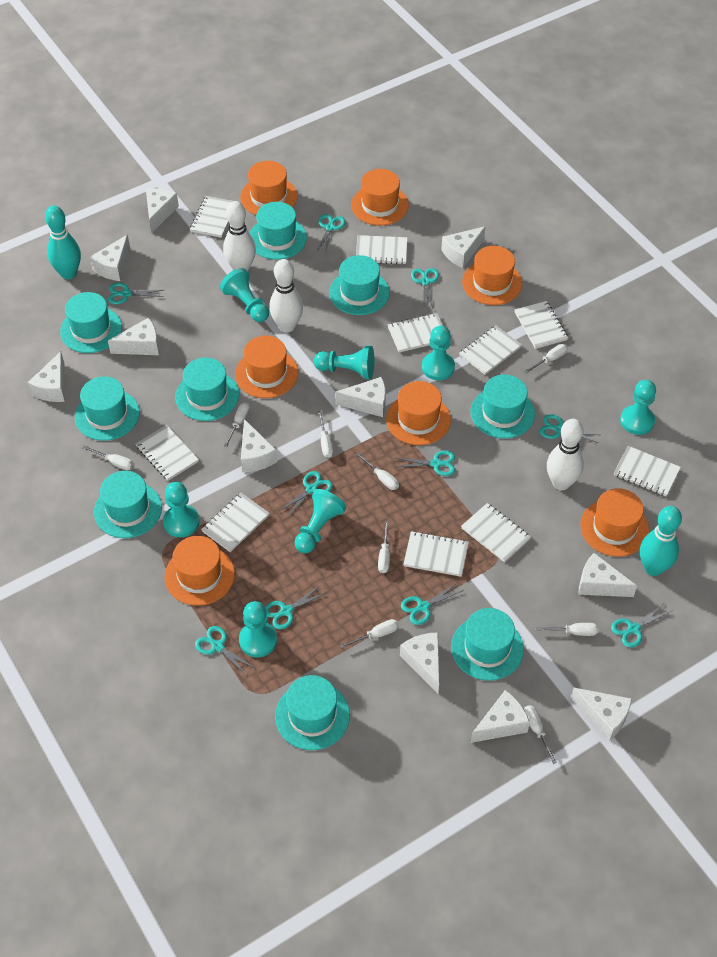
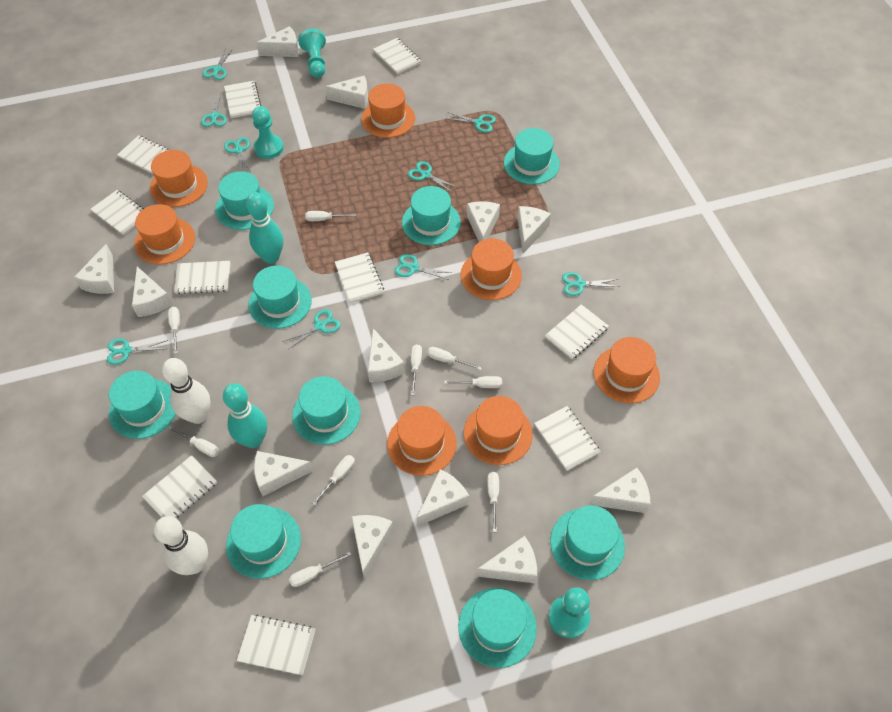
turquoise pawn: [163,482,200,537] [220,268,269,322] [239,601,277,657] [294,489,346,553] [314,346,374,379] [422,326,455,380] [620,380,656,435] = 7 -> [252,106,284,159] [298,29,326,78] [548,587,590,638] = 3
turquoise scissors: [108,283,164,304] [195,626,254,676] [265,585,326,630] [279,471,333,518] [316,214,345,252] [396,450,455,476] [401,582,464,625] [411,268,439,309] [540,414,599,443] [611,603,673,648] = 10 -> [107,339,168,365] [201,94,227,127] [203,49,233,80] [224,137,251,172] [282,309,341,349] [395,254,452,280] [408,161,458,192] [445,112,496,133] [562,272,620,296] = 9
white bowling pin: [223,201,256,272] [269,259,303,333] [547,419,584,490] = 3 -> [154,516,208,575] [162,358,211,424] = 2
white cheese: [27,351,65,402] [90,235,130,281] [108,318,159,355] [146,188,179,234] [241,419,277,472] [335,377,386,417] [400,633,439,694] [441,226,486,268] [471,690,530,743] [571,688,632,741] [578,553,637,597] = 11 -> [74,244,114,294] [132,267,172,317] [254,451,313,496] [256,26,299,57] [325,76,368,109] [352,515,394,580] [368,328,405,382] [416,469,469,527] [467,201,500,242] [476,536,537,583] [517,206,551,254] [589,468,651,513] = 12

